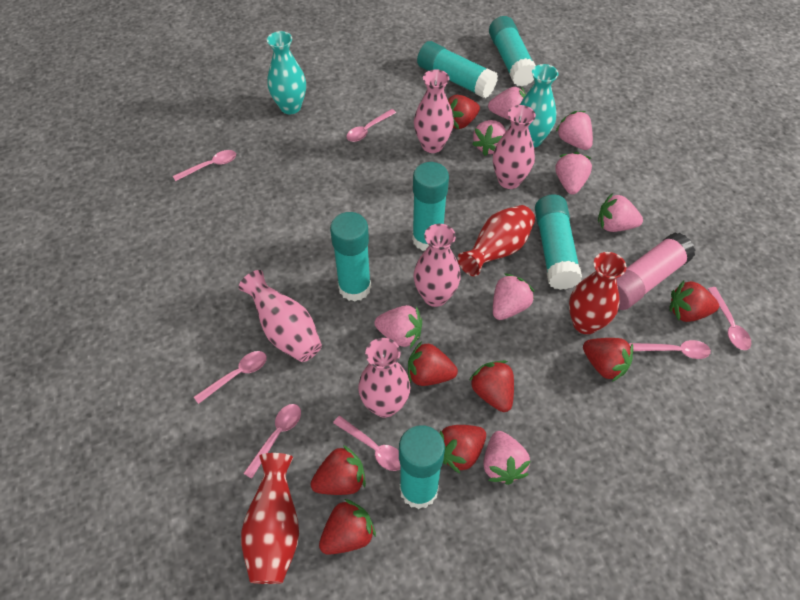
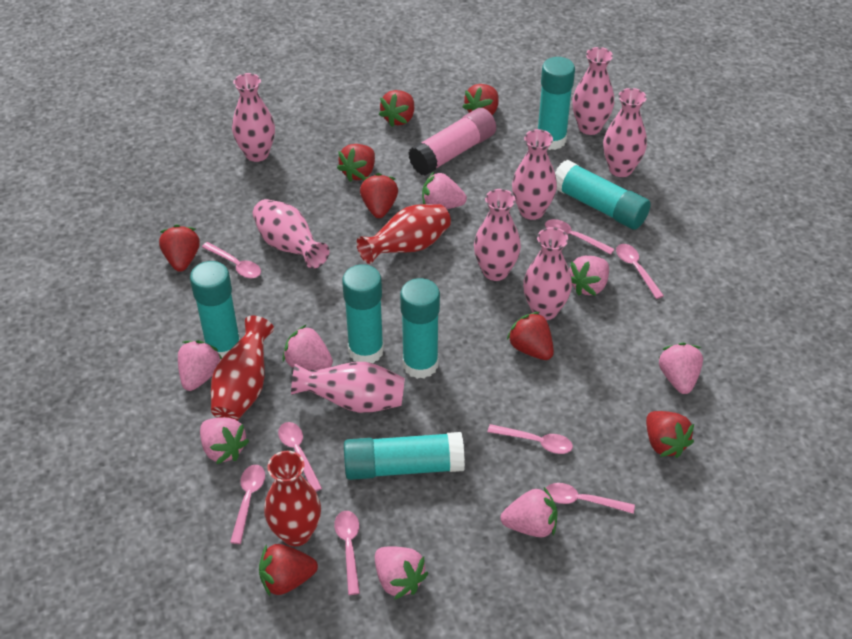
pink spoon: [173,150,236,181] [194,351,267,404] [243,404,301,479] [333,416,401,471] [346,109,396,142] [629,340,711,359] [708,287,751,350] = 7 -> [202,242,261,278] [230,465,265,544] [278,422,322,492] [334,511,360,595] [487,424,573,454] [545,219,614,254] [546,483,635,514] [616,244,664,299] = 8
pink vase: [239,270,322,362] [358,338,410,418] [414,69,454,153] [414,224,461,307] [493,105,536,189] = 5 -> [232,73,275,162] [253,199,330,269] [291,362,405,413] [474,189,521,281] [512,129,557,220] [523,227,572,320] [572,47,614,135] [603,88,647,177] = 8
turquoise vase: [267,31,306,114] [520,64,558,148] = 2 -> none = 0

